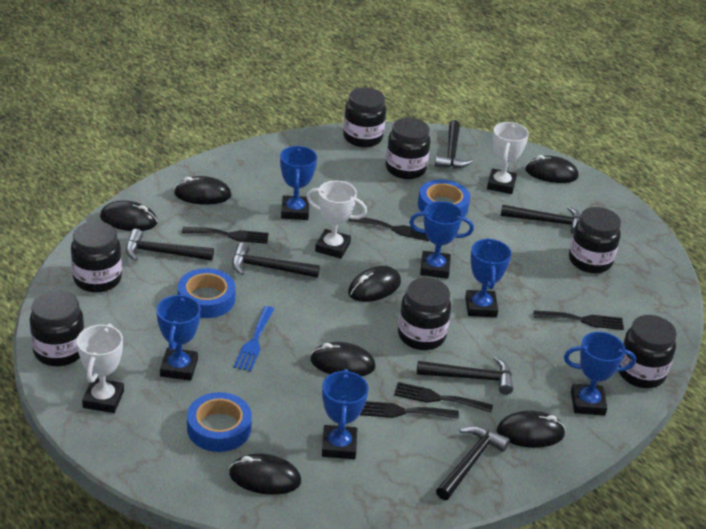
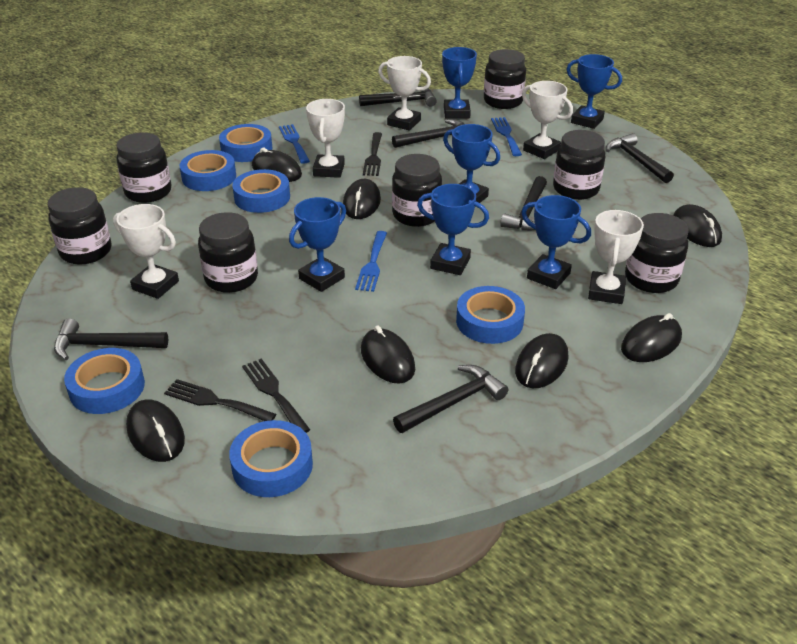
black fork: [182,227,269,244] [348,218,429,241] [360,401,459,419] [394,382,493,412] [533,310,624,330] = 5 -> [164,379,276,421] [242,358,310,433] [363,132,382,176] = 3
blue fork: [234,306,274,371] = 1 -> [279,124,310,164] [355,231,387,292] [491,117,522,156] = 3
blue tape: [178,268,236,318] [187,392,252,452] [418,179,470,217] = 3 -> [64,348,145,414] [180,150,236,191] [219,124,272,162] [229,420,313,497] [232,169,290,213] [456,286,525,344] = 6
white trophy: [77,324,124,413] [307,181,367,259] [487,122,529,194] = 3 -> [113,204,179,299] [306,99,345,178] [378,56,431,130] [522,81,573,159] [588,210,644,304] = 5

